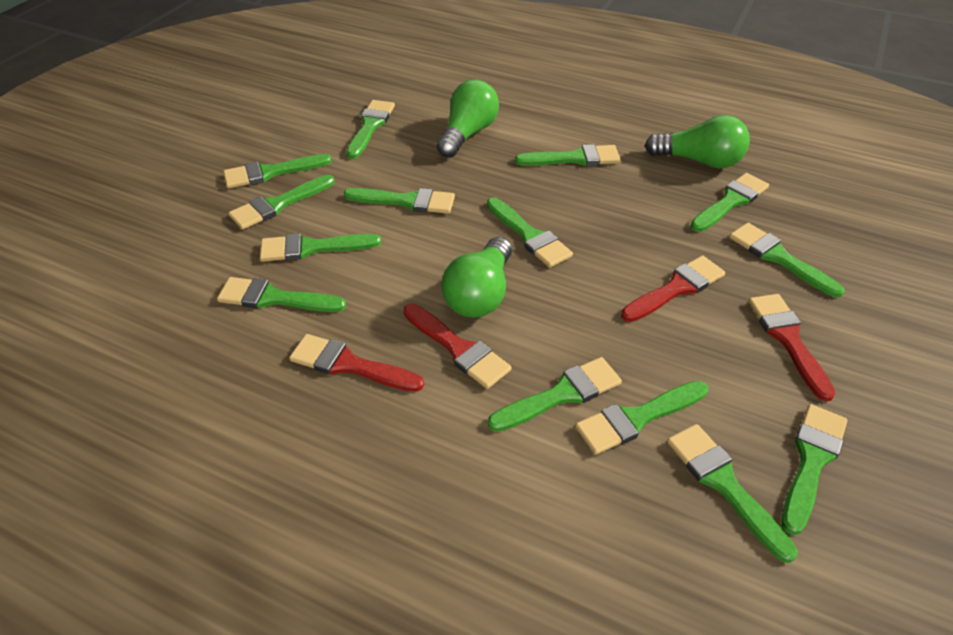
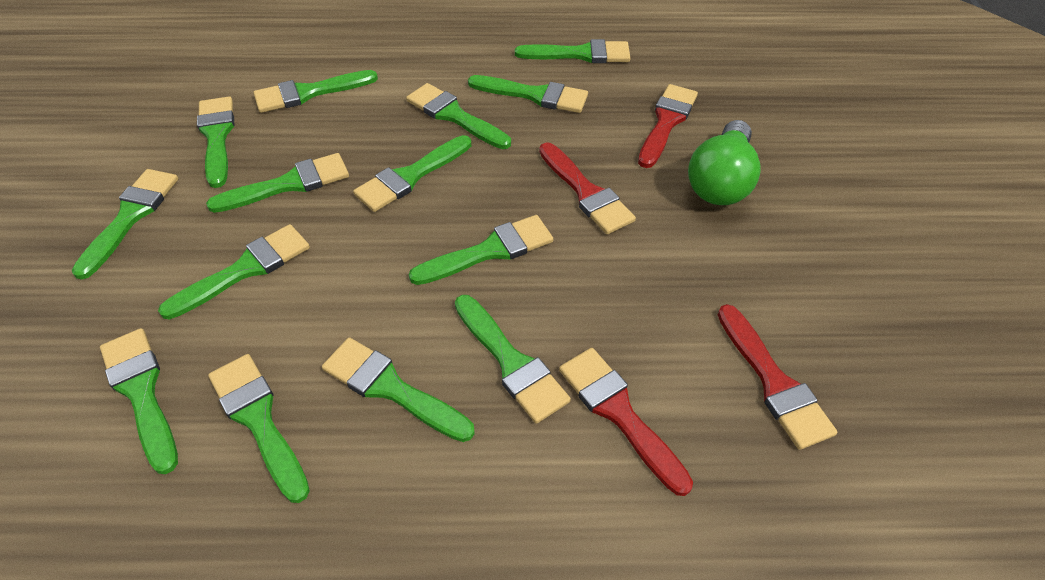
green light bulb: [437,80,499,158] [441,237,512,318] [645,115,750,168] = 3 -> [688,120,761,205] = 1

